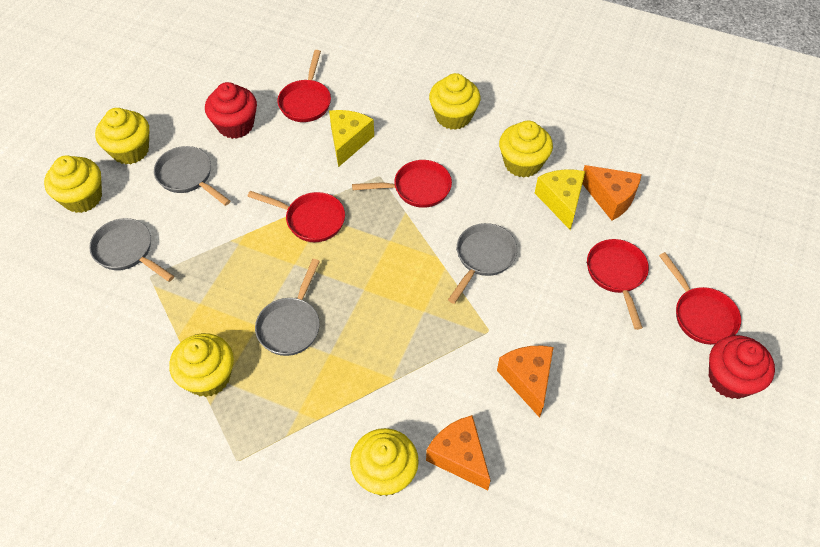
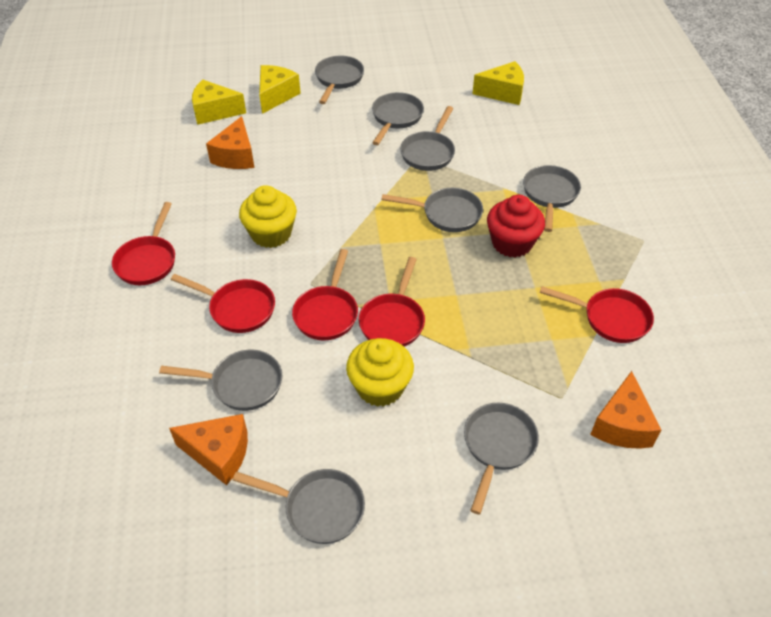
grey pan: [89,218,174,282] [154,146,230,206] [255,259,320,356] [448,223,517,304] = 4 -> [159,350,282,411] [233,469,365,544] [315,56,364,104] [372,92,424,145] [381,188,483,232] [400,106,455,171] [464,403,539,515] [523,165,581,232] = 8
red cupcake: [205,82,257,139] [709,335,775,399] = 2 -> [487,195,545,258] = 1
yellow cheese: [329,110,374,167] [535,169,585,230] = 2 -> [192,79,246,125] [259,65,301,114] [473,61,524,105] = 3
yellow cupcake: [44,155,102,213] [95,108,149,164] [169,333,234,397] [350,428,419,496] [429,73,481,130] [499,120,553,178] = 6 -> [239,185,297,248] [346,338,414,407] = 2

